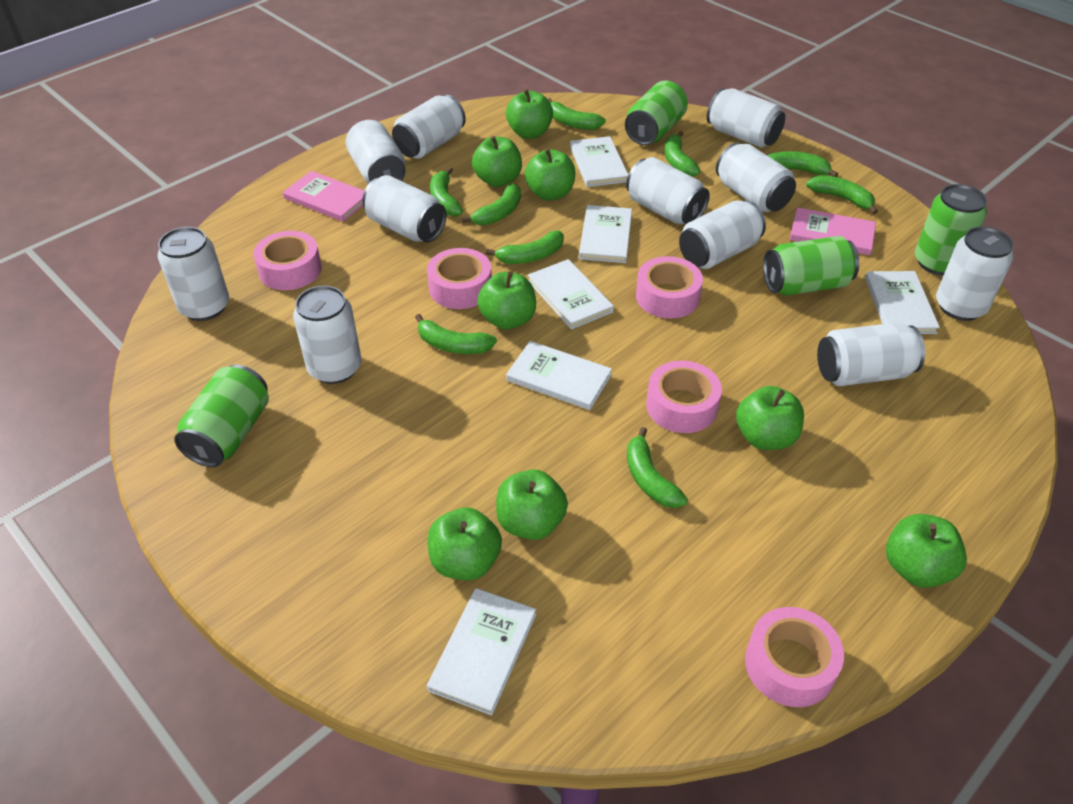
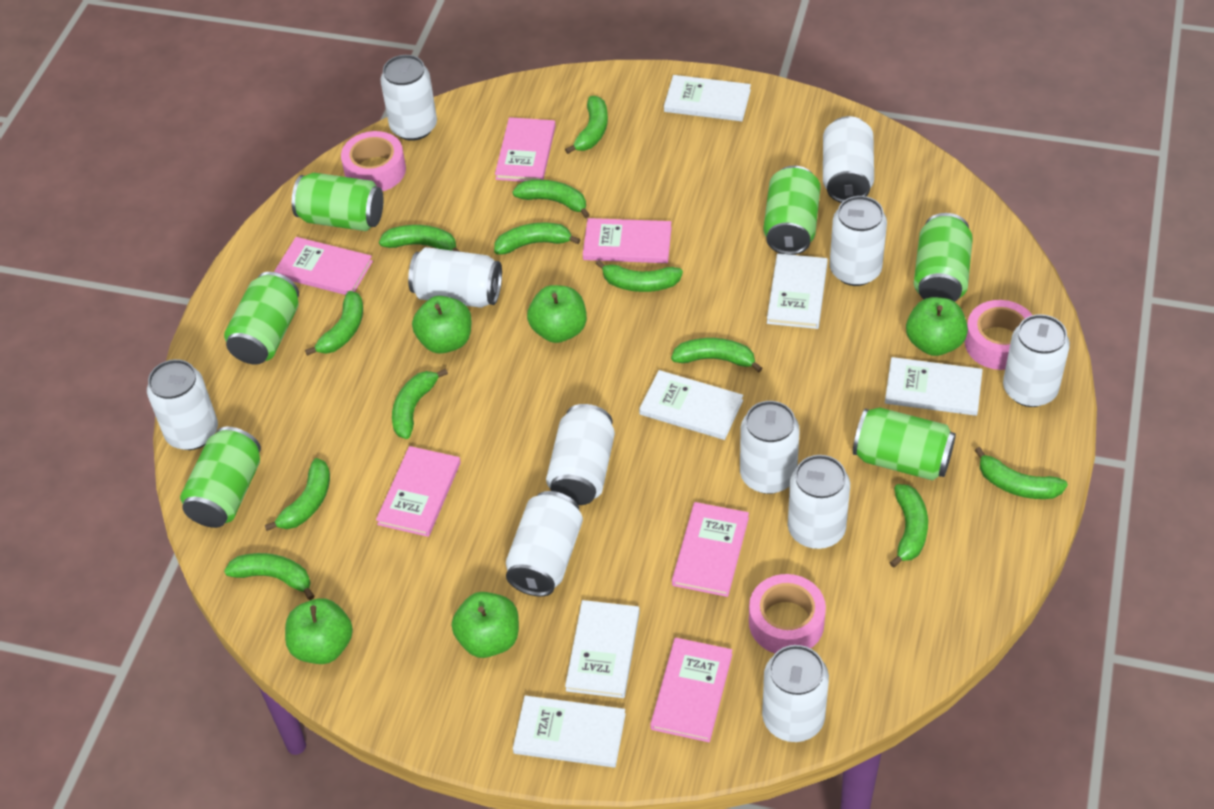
green apple: [428,507,502,580] [472,136,522,187] [477,272,536,329] [496,469,568,540] [506,89,553,139] [525,149,576,201] [736,386,804,450] [886,514,967,588] = 8 -> [285,598,353,664] [412,296,472,354] [452,592,519,658] [527,285,587,343] [906,297,968,356] = 5
green banana: [415,314,497,354] [430,167,463,216] [462,183,521,225] [486,231,564,264] [548,98,606,130] [627,427,688,508] [665,131,700,177] [767,151,838,177] [806,175,878,214] = 9 -> [224,553,314,600] [265,458,330,531] [305,291,363,356] [379,225,460,252] [392,368,448,439] [494,223,581,255] [513,180,590,218] [565,96,608,154] [596,260,683,292] [671,338,763,372] [890,484,928,568] [975,447,1068,499] = 12
green can: [174,364,269,467] [625,80,688,145] [763,236,859,295] [915,184,987,275] = 4 -> [180,427,261,528] [224,272,299,365] [292,173,383,231] [763,166,820,255] [853,408,956,481] [914,213,973,302] = 6
pink book: [283,171,364,222] [789,207,876,255] = 2 -> [274,237,373,295] [376,446,461,537] [495,117,556,182] [583,218,672,263] [650,638,732,742] [672,502,749,597] = 6
pink tape: [253,231,322,290] [427,248,492,309] [636,256,703,319] [646,361,722,433] [745,607,844,707] = 5 -> [341,131,406,191] [749,574,826,653] [965,300,1032,370] = 3

